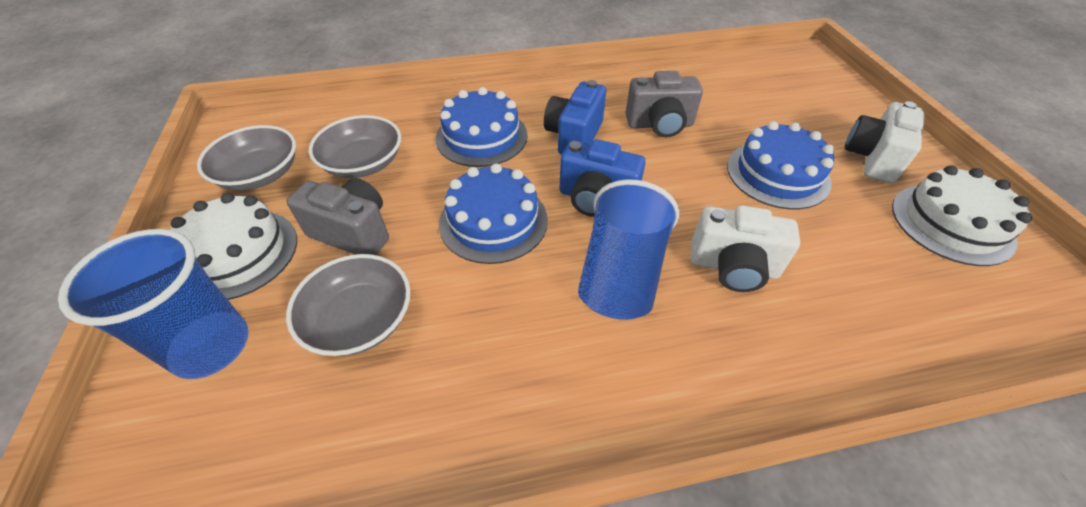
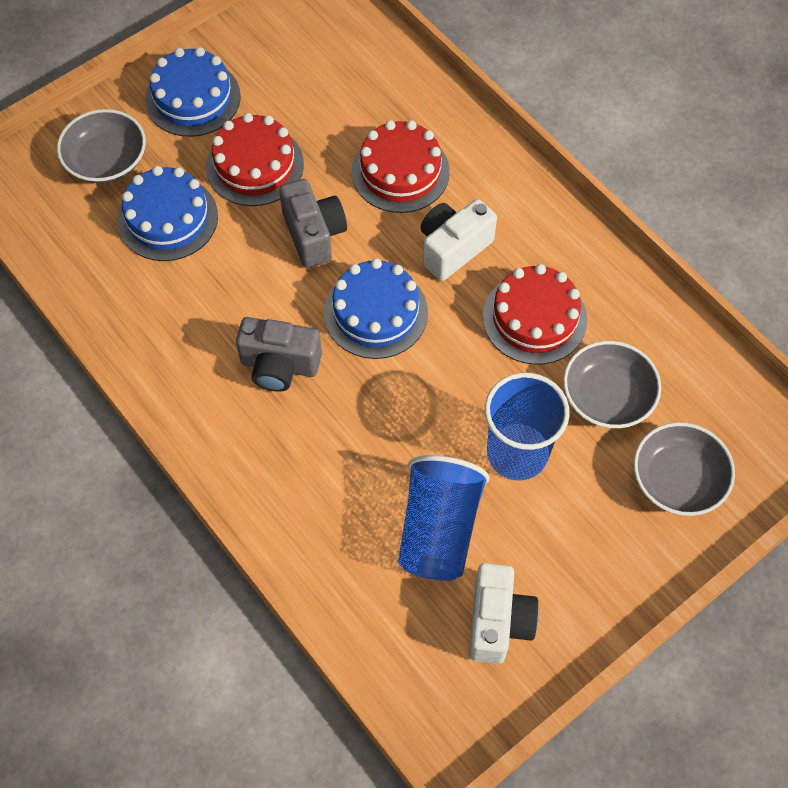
blue camera: [544,80,606,155] [559,139,646,217] = 2 -> none = 0
red cake: none = 0 -> [206,113,304,206] [351,120,450,213] [483,264,587,365] = 3
white cake: [170,193,297,300] [892,165,1032,266] = 2 -> none = 0

